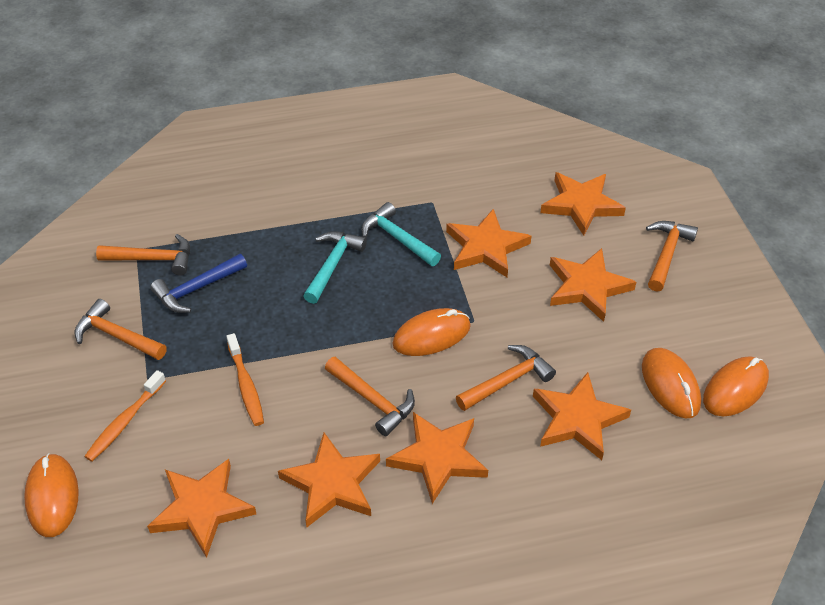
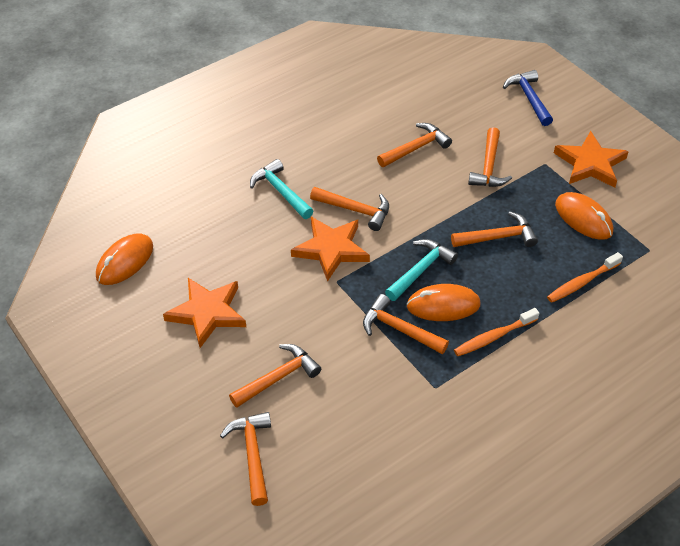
orange hammer: [74,299,167,360] [96,234,190,276] [325,357,415,436] [456,345,556,411] [646,221,698,292] = 5 -> [220,412,271,506] [229,344,321,408] [310,187,389,231] [363,294,449,354] [377,123,452,167] [451,211,538,247] [468,127,512,187] = 7
orange mouse: [24,453,79,537] [392,308,471,356] [642,348,701,419] [703,356,769,416] = 4 -> [96,233,153,285] [406,284,481,321] [555,192,613,240] = 3
orange star: [147,459,256,558] [278,433,380,527] [386,412,488,504] [446,209,531,277] [533,372,631,460] [540,172,626,236] [550,248,636,322] = 7 -> [163,278,246,348] [291,217,370,282] [554,131,629,188] = 3

